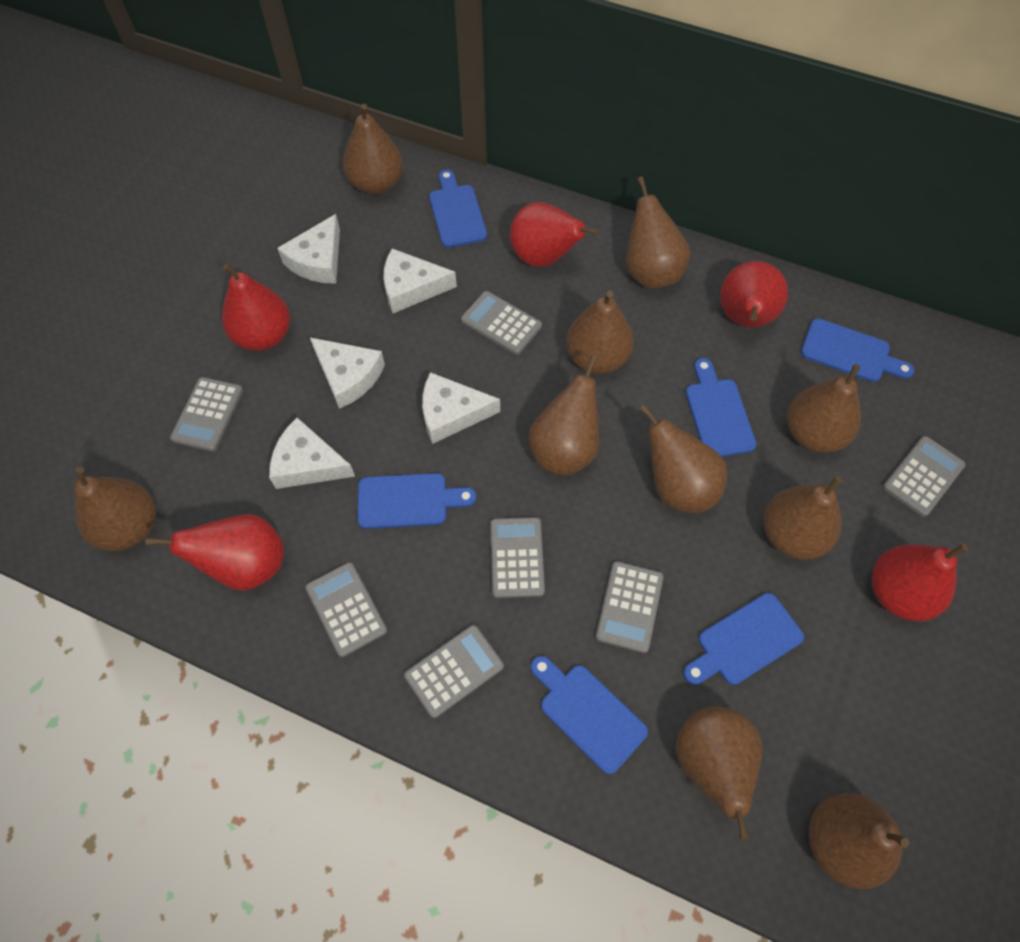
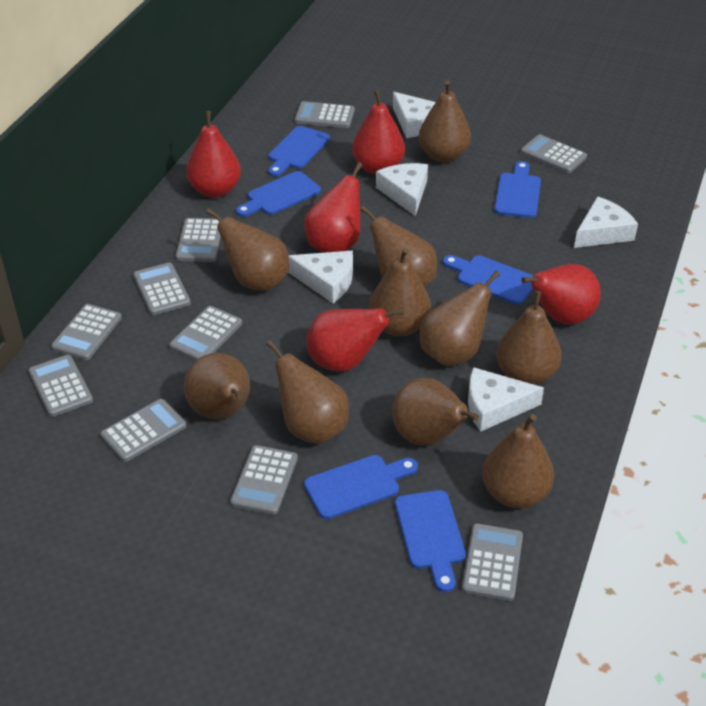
grey calculator: [170,377,243,452] [305,562,387,657] [404,625,504,718] [461,291,542,355] [490,517,545,598] [596,561,664,653] [883,436,966,517] = 7 -> [29,355,93,417] [51,304,122,360] [100,399,186,462] [133,263,191,315] [169,306,242,360] [176,218,221,262] [230,445,298,515] [295,101,355,128] [462,523,523,601] [521,134,587,173] = 10

